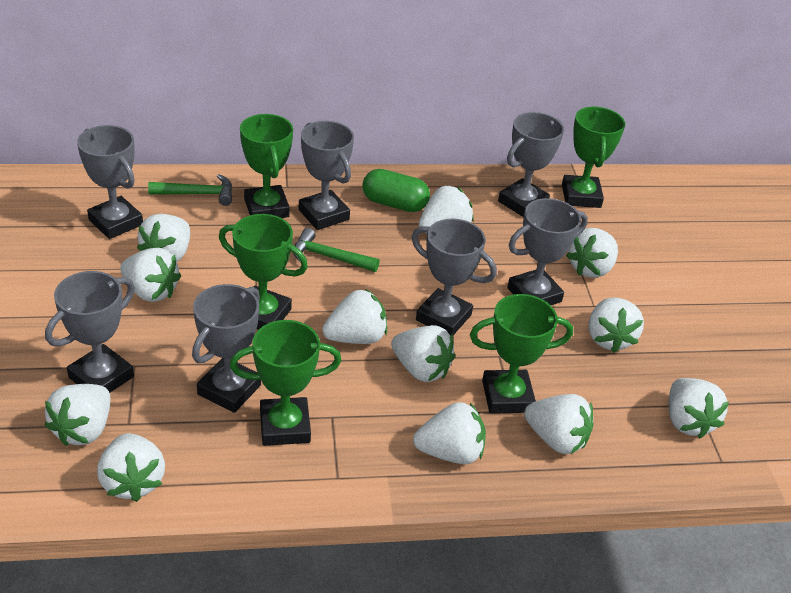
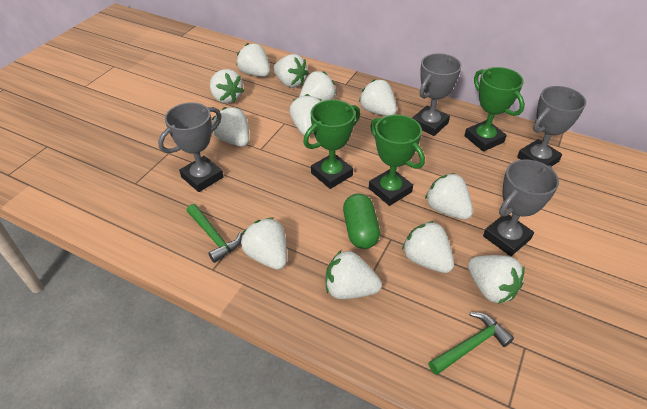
green trophy: [219,214,308,330] [230,320,341,446] [240,114,293,218] [470,294,573,414] [562,107,625,208] = 5 -> [303,100,360,189] [369,115,425,206] [464,67,525,152] = 3
grey trophy: [45,271,135,393] [77,125,143,239] [192,284,261,413] [299,121,354,230] [412,219,497,335] [498,112,564,217] [507,198,588,305] = 7 -> [158,102,223,192] [412,53,462,136] [483,159,559,256] [517,86,586,167] = 4

